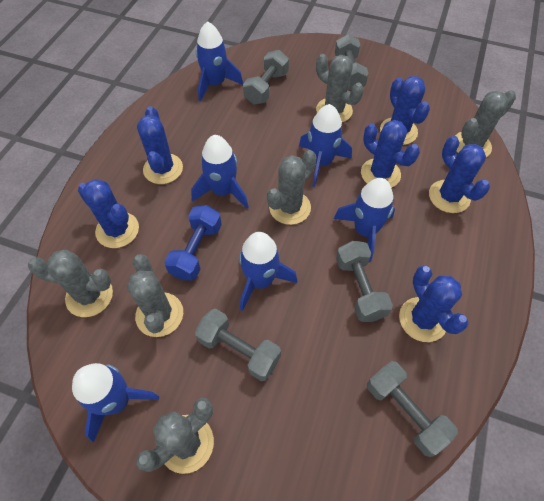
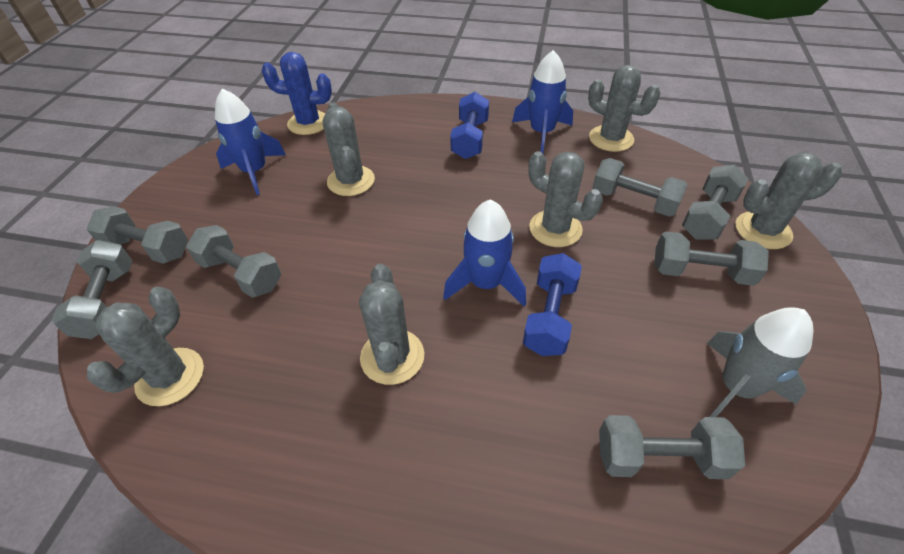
blue cactus: [78,179,139,248] [137,106,183,184] [361,120,420,188] [380,76,430,145] [399,266,469,342] [429,136,490,213] = 6 -> [262,52,332,135] = 1
blue dumbbell: [164,205,222,281] = 1 -> [450,92,489,159] [523,253,582,356] = 2
blue rocket: [72,363,159,443] [191,135,249,209] [196,21,243,101] [239,232,297,311] [299,104,352,187] [334,178,395,261] = 6 -> [215,89,286,195] [443,199,526,306] [512,50,573,153] = 3
grey dumbbell: [195,309,281,381] [243,50,289,105] [335,34,369,90] [336,241,393,322] [367,361,458,457] = 5 -> [51,240,132,339] [87,206,188,264] [186,225,281,298] [592,158,688,217] [599,415,745,479] [654,231,769,286] [682,165,748,240] = 7
grey rocket: none = 0 -> [707,307,813,417] = 1

